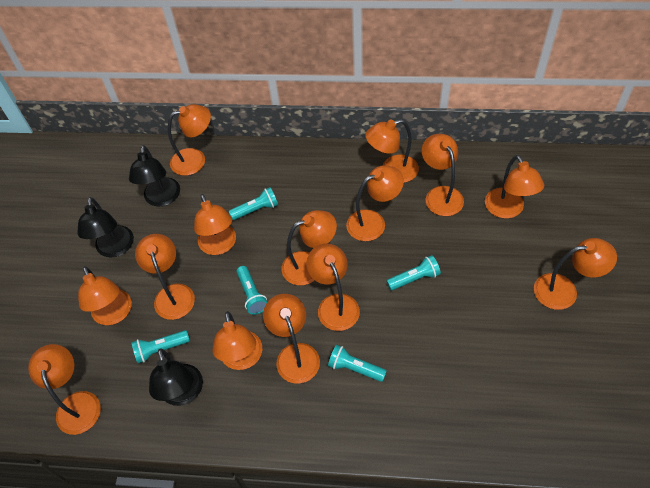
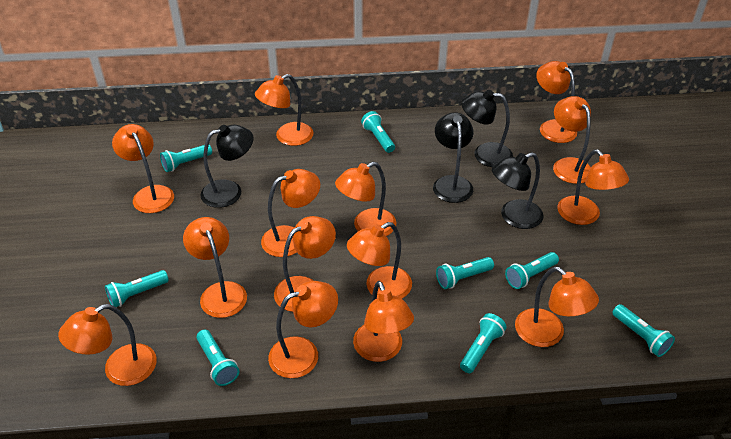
black lamp: [77,197,134,258] [129,145,180,206] [149,348,203,406] = 3 -> [200,125,253,208] [433,112,473,203] [461,90,513,167] [492,152,543,229] = 4
turquoise flashlight: [131,330,190,363] [229,187,278,220] [236,266,267,315] [328,345,387,382] [386,255,441,290] = 5 -> [105,270,169,307] [160,145,212,172] [196,330,239,386] [361,111,395,153] [436,257,494,289] [460,313,507,373] [505,252,559,289] [612,304,675,357] = 8

